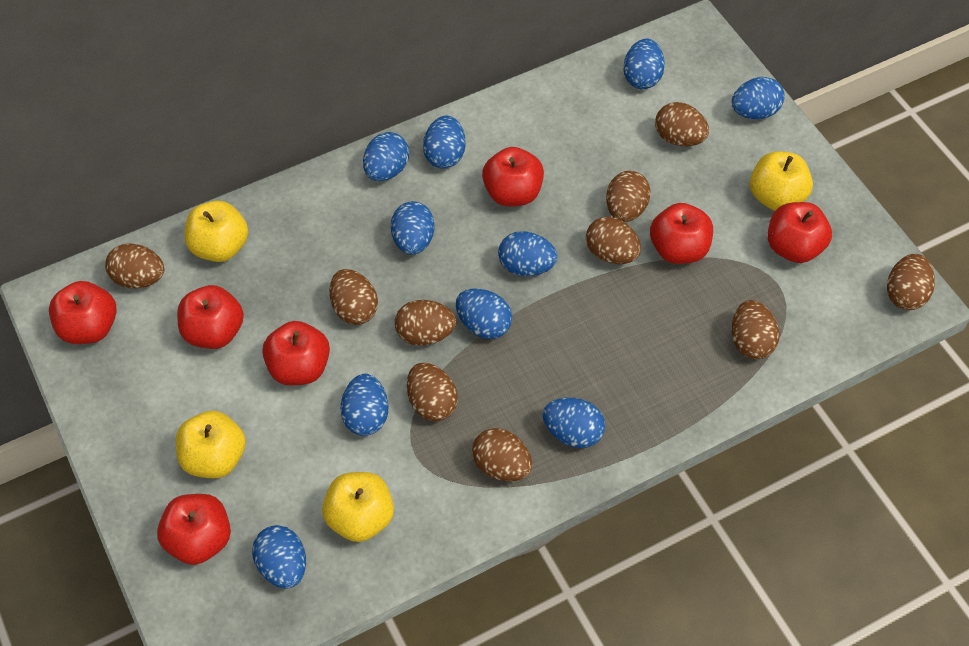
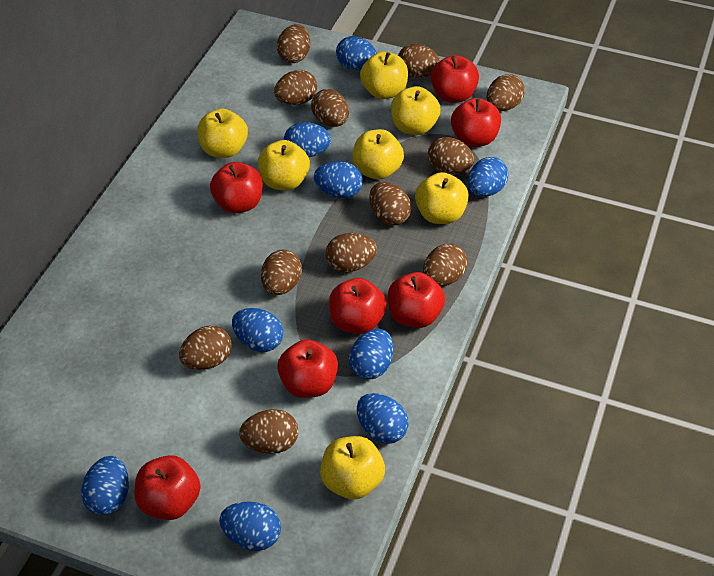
blue egg: [252,525,306,589] [341,374,388,436] [363,132,409,181] [391,201,435,255] [423,116,466,169] [456,288,512,339] [498,231,557,276] [543,398,605,448] [623,39,665,89] [732,77,785,119] = 10 -> [81,456,129,515] [219,501,281,551] [232,308,283,352] [284,122,331,157] [314,161,363,198] [336,36,377,71] [349,329,394,380] [357,393,408,444] [468,157,508,197] = 9
brown egg: [105,243,164,289] [329,269,378,325] [395,300,456,346] [407,362,458,421] [472,428,532,481] [586,217,641,264] [606,171,651,222] [655,102,709,146] [732,300,779,359] [887,254,935,310] = 10 -> [179,326,232,370] [239,409,298,454] [261,249,302,295] [274,70,317,105] [277,24,310,63] [311,89,349,127] [325,233,377,272] [369,182,411,226] [398,44,440,78] [423,244,467,286] [428,137,474,174] [487,74,525,111] = 12
yellow apple: [175,411,246,478] [184,201,248,262] [322,472,394,542] [750,151,813,211] = 4 -> [197,108,248,158] [258,140,310,190] [320,436,385,500] [352,129,404,180] [360,52,408,99] [391,86,440,135] [415,172,469,224] = 7

